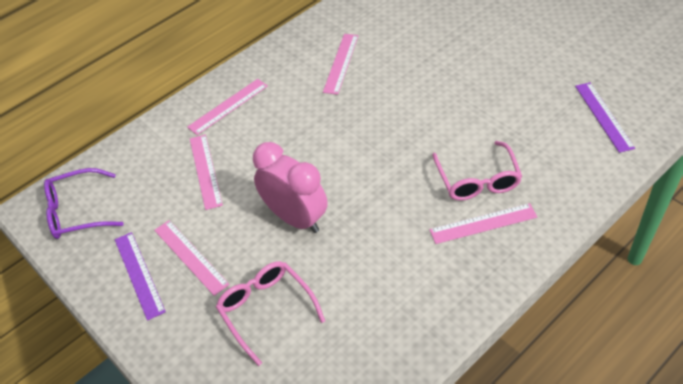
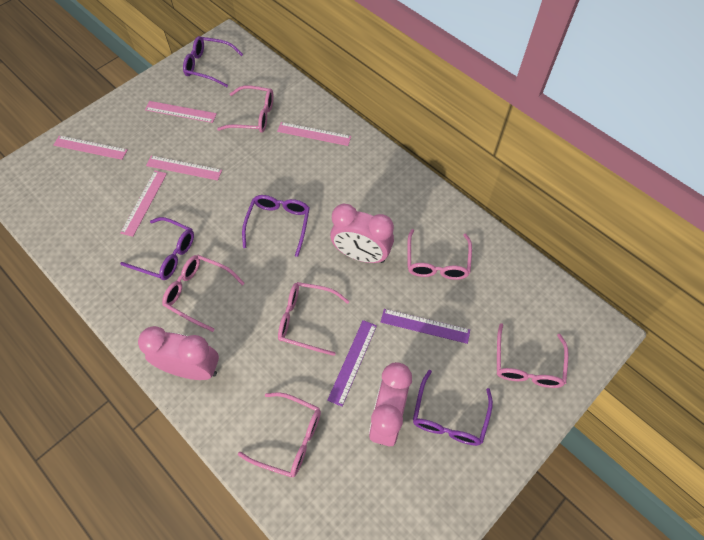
pink clock: [253,142,328,233] = 1 -> [138,326,219,380] [330,204,394,263] [369,362,412,447] = 3
pink glasses: [216,261,325,366] [432,141,522,201] = 2 -> [162,255,245,332] [217,85,273,133] [238,392,321,477] [278,282,350,356] [407,229,472,280] [497,323,568,388] = 6
purple glasses: [44,168,124,239] = 1 -> [120,217,194,280] [183,36,243,87] [242,195,310,257] [413,370,493,446] = 4

